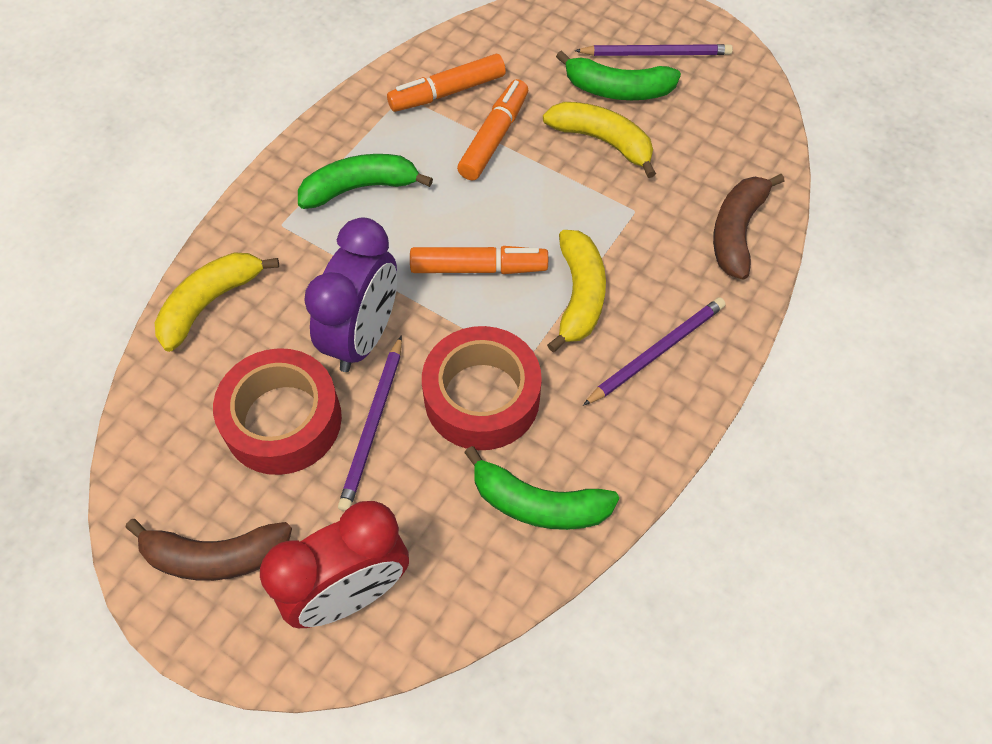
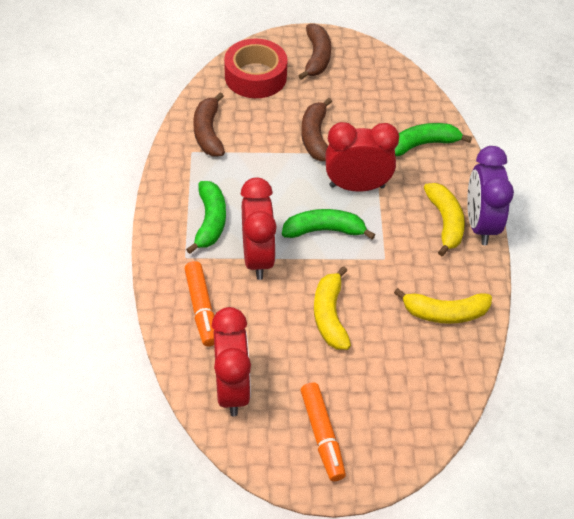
brown banana: [126,519,292,581] [713,174,785,280] = 2 -> [193,93,225,157] [298,23,331,80] [301,98,332,162] = 3
orange marker: [387,54,506,112] [410,246,548,274] [457,79,528,180] = 3 -> [185,261,215,346] [300,382,346,481] = 2
purple pencil: [338,335,402,511] [575,44,733,56] [583,297,726,406] = 3 -> none = 0
red clock: [260,501,409,628] = 1 -> [212,307,251,416] [241,178,277,280] [325,122,399,192] = 3
red tape: [213,348,342,475] [422,326,542,450] = 2 -> [224,39,287,98] = 1

